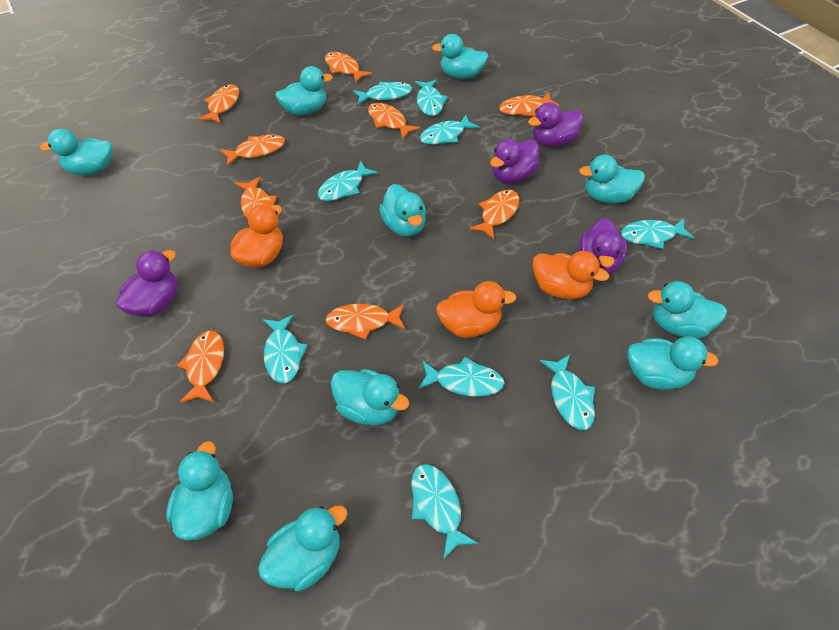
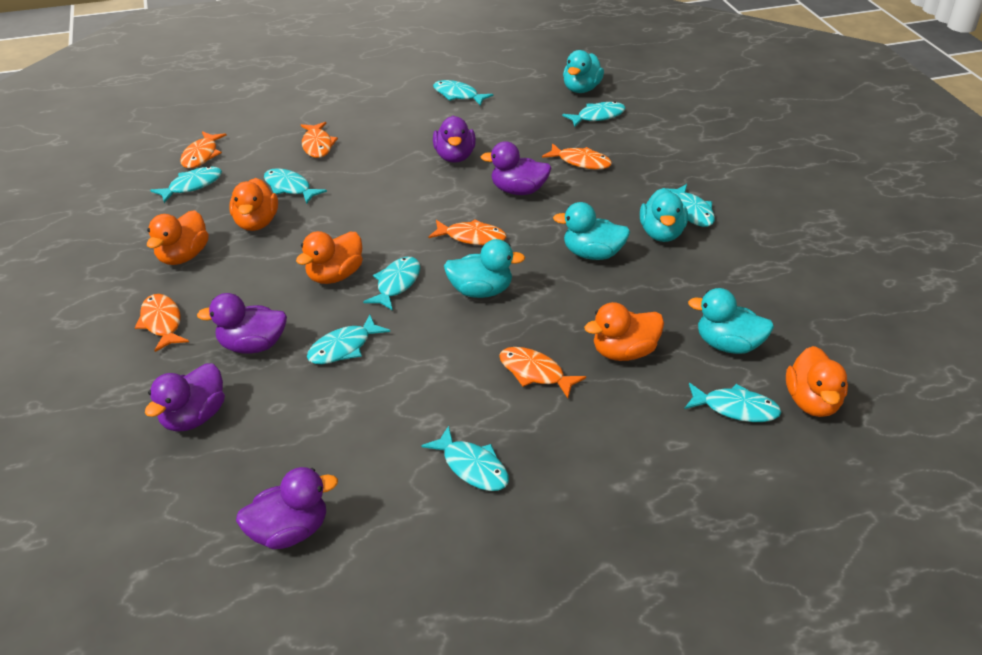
orange duck: [230,205,283,268] [436,281,516,338] [533,251,609,299] = 3 -> [147,210,209,265] [229,178,278,231] [296,231,363,284] [584,302,664,361] [786,346,848,417] = 5
orange fish: [177,331,224,403] [198,84,239,124] [220,134,285,166] [235,177,277,219] [325,52,372,83] [325,304,405,340] [368,103,420,139] [470,189,519,239] [499,92,559,116] = 9 -> [135,294,189,352] [180,131,227,168] [301,122,338,158] [428,219,507,245] [499,347,586,398] [542,143,612,169] = 6
purple duck: [116,250,178,317] [490,139,539,183] [528,102,583,147] [579,218,627,274] = 4 -> [145,363,225,432] [197,293,287,354] [236,467,338,549] [433,116,476,163] [480,141,552,195] = 5
turquoise duck: [40,129,113,175] [166,441,233,540] [258,506,348,591] [275,66,333,115] [331,369,409,426] [379,184,426,237] [432,34,488,79] [579,155,645,204] [627,336,719,390] [647,281,727,338] = 10 -> [444,239,525,298] [553,202,630,260] [563,50,604,93] [640,188,688,242] [688,288,774,354] = 5

